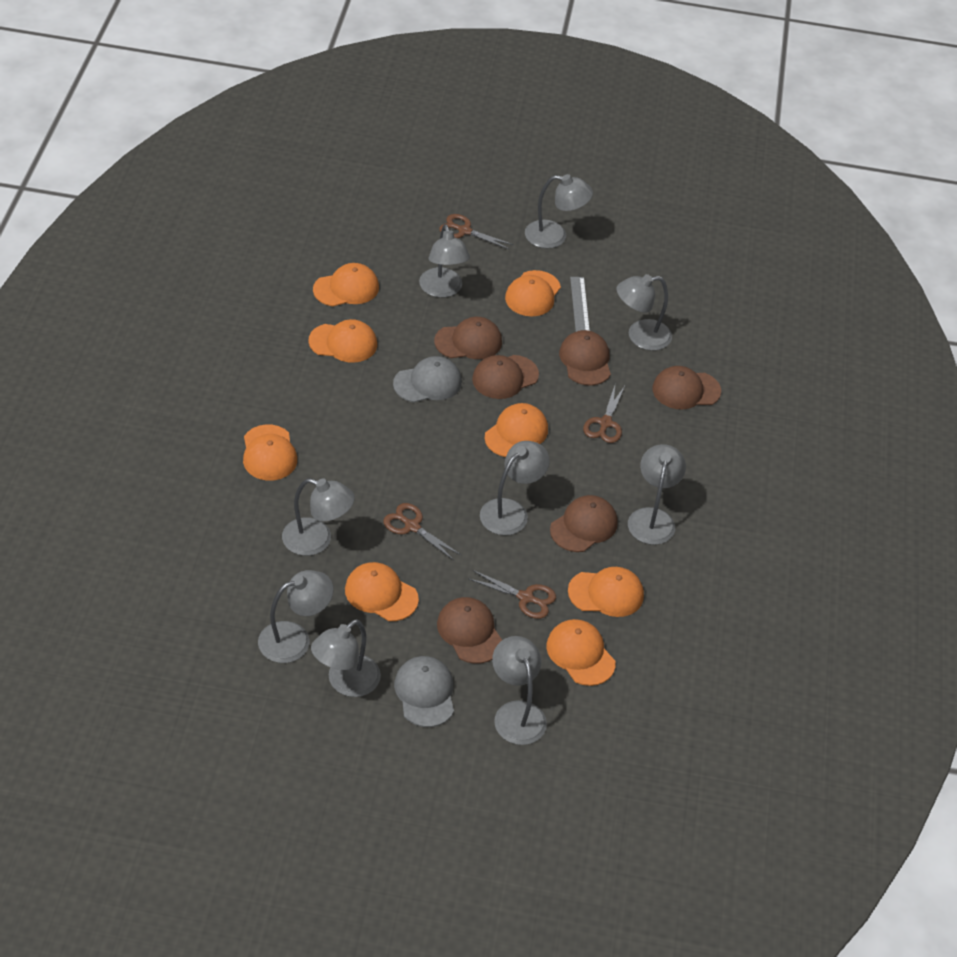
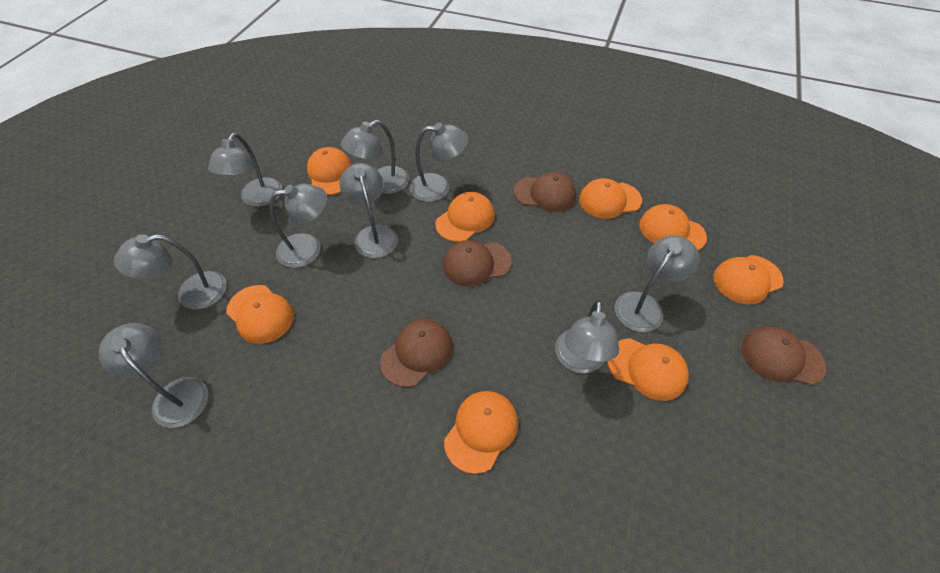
brown cap: [434,317,502,359] [437,597,502,664] [472,355,539,399] [550,495,618,552] [559,330,611,386] [652,366,721,410] = 6 -> [380,319,453,387] [443,240,512,287] [514,172,576,212] [741,326,826,385] = 4
brown scissors: [383,503,461,560] [439,214,514,250] [469,570,556,619] [583,386,625,443] = 4 -> none = 0
grey cap: [393,356,462,402] [394,656,454,727] = 2 -> none = 0
grey ruler: [570,277,590,332] = 1 -> none = 0

